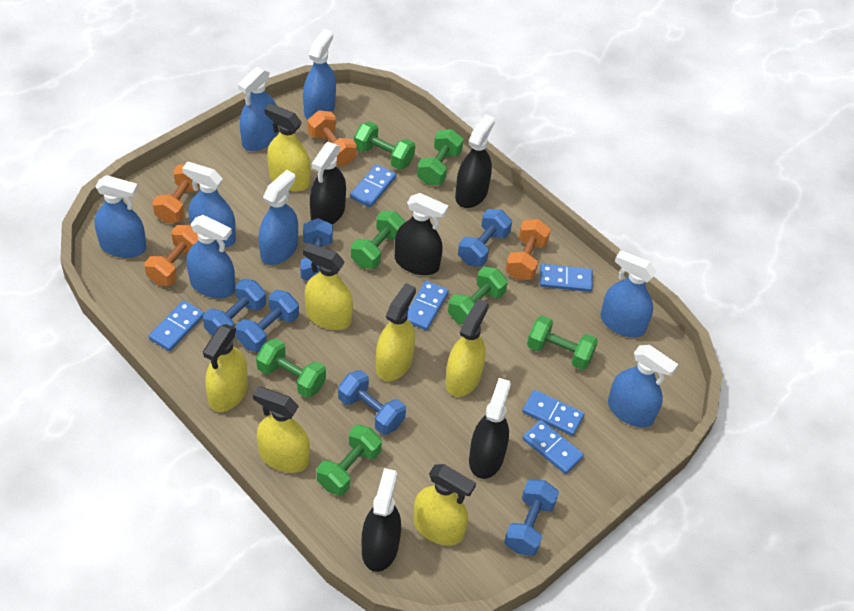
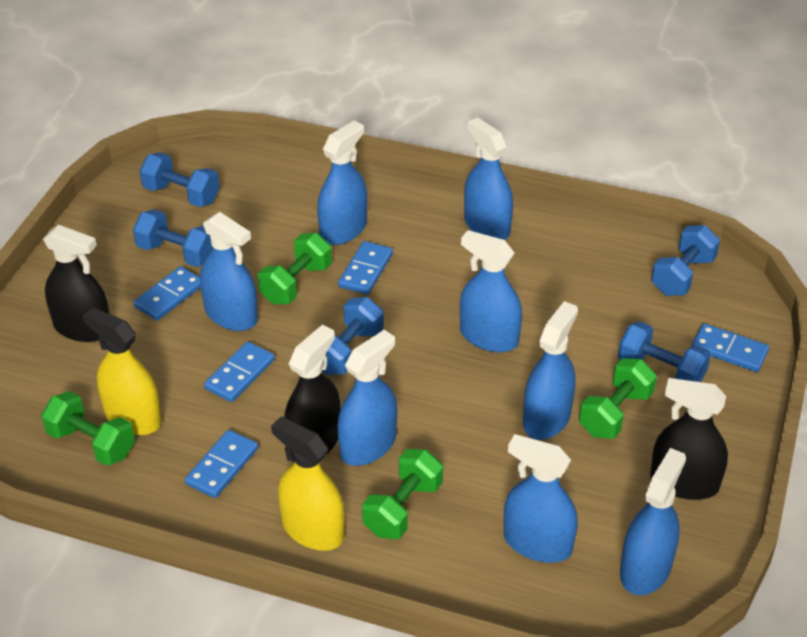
black spray bottle: [310,142,346,225] [362,468,401,572] [395,193,448,275] [455,115,495,208] [469,378,511,479] = 5 -> [43,225,109,342] [284,325,341,462] [650,378,728,500] = 3
blue domino: [149,300,204,351] [350,164,396,207] [407,281,449,330] [522,390,584,436] [523,420,584,474] [540,264,593,292] = 6 -> [133,266,201,321] [185,430,258,498] [204,341,275,402] [338,241,393,295] [691,323,769,372] = 5
blue dumbbell: [203,279,266,336] [236,290,299,352] [300,218,333,281] [338,370,406,435] [458,209,512,267] [504,479,559,556] = 6 -> [133,209,213,267] [140,152,219,207] [322,297,384,375] [618,321,711,382] [651,225,720,296] = 5
green dumbbell: [256,338,326,398] [317,425,382,496] [351,211,406,269] [354,121,415,170] [417,129,464,185] [448,266,508,325] [527,315,598,370] = 7 -> [41,391,135,466] [258,233,332,304] [362,449,443,539] [579,358,657,439] = 4
orange dumbbell: [144,225,198,286] [152,164,200,223] [307,110,357,166] [505,219,551,280] = 4 -> none = 0
yellow spray bottle: [203,324,248,412] [253,386,310,473] [264,103,311,191] [303,243,353,330] [376,283,416,381] [413,464,476,546] [445,298,489,397] = 7 -> [83,307,162,435] [271,417,345,551] = 2

